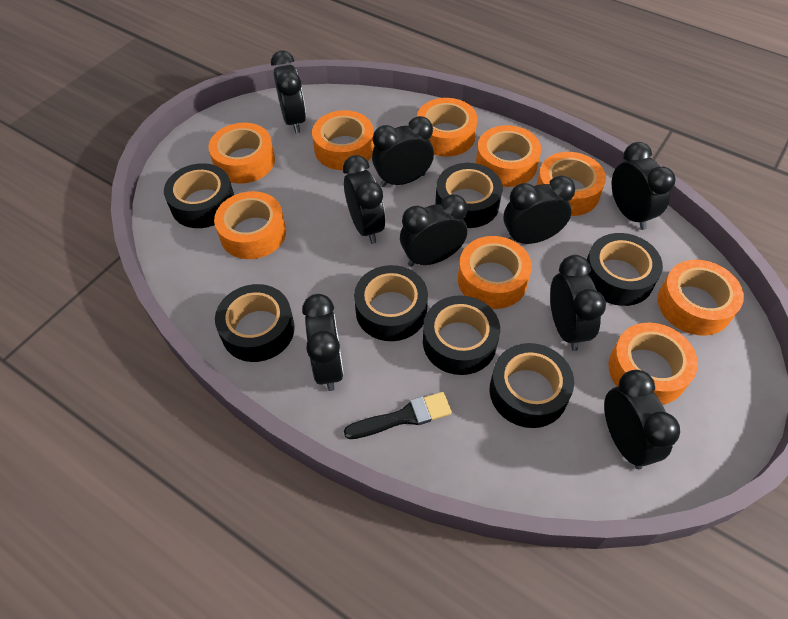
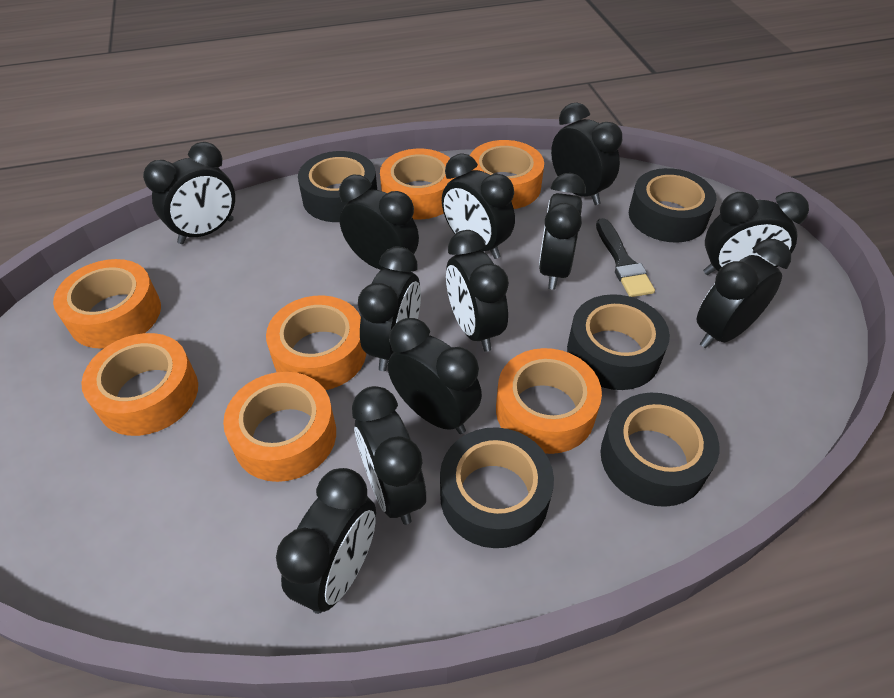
black clock: [271,50,306,133] [302,294,344,391] [343,155,385,244] [372,116,434,187] [400,194,467,267] [503,176,575,244] [550,255,606,351] [604,370,680,469] [612,142,676,230] = 9 -> [143,142,235,244] [276,468,376,614] [339,175,419,270] [352,386,426,525] [358,246,421,371] [388,318,482,434] [442,153,515,259] [446,230,509,352] [539,173,586,290] [551,102,622,205] [697,239,791,348] [703,192,809,275] = 12
black tape: [164,163,234,228] [215,284,295,362] [354,265,428,341] [423,295,500,375] [435,163,502,228] [490,343,574,428] [587,233,663,306] = 7 -> [298,151,377,222] [440,427,554,548] [567,294,670,390] [601,393,719,507] [629,168,716,242] = 5
orange tape: [208,123,275,184] [214,191,286,259] [312,110,374,170] [417,98,478,157] [458,236,532,309] [476,125,541,187] [536,152,606,216] [609,323,698,405] [658,260,744,336] = 9 -> [53,259,161,349] [81,333,198,436] [223,372,336,482] [266,295,366,390] [380,149,456,219] [470,140,544,209] [496,348,602,454] = 7

